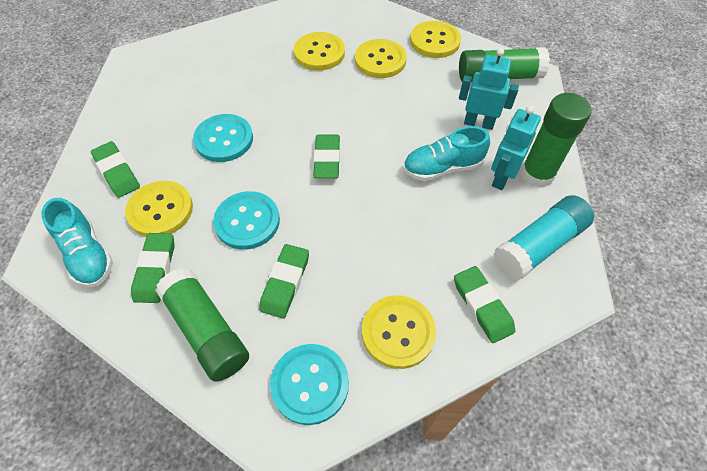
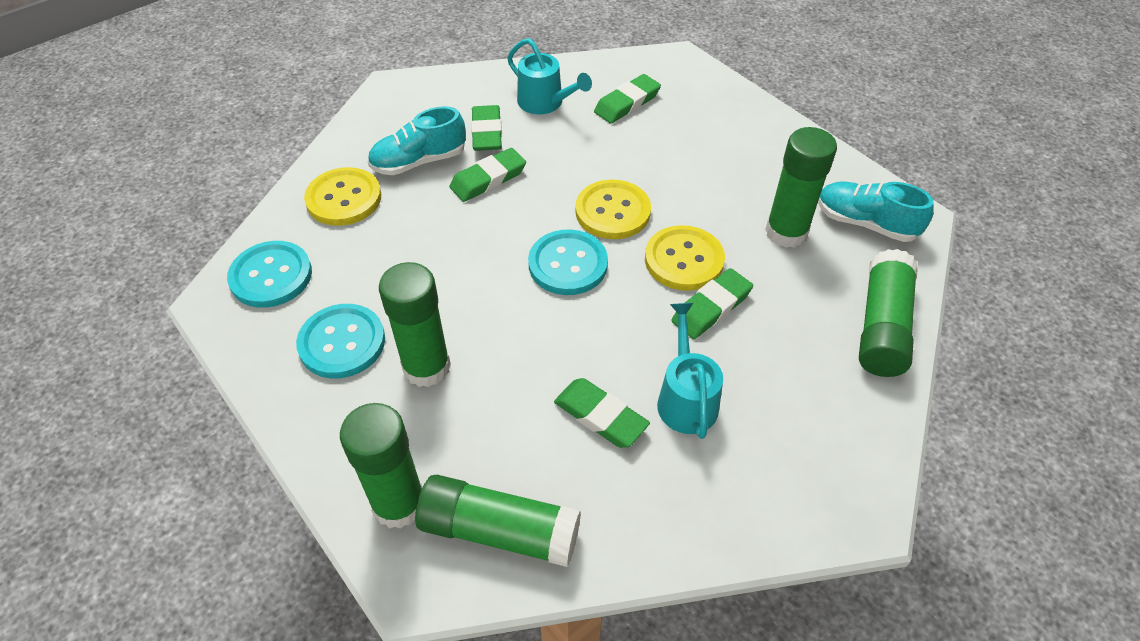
green glue stick: [155,268,249,382] [459,47,550,82] [521,93,592,187] = 3 -> [340,403,422,529] [379,262,451,387] [415,475,581,567] [765,127,837,248] [859,249,918,377] = 5
turquoise glue stick: [493,195,594,280] = 1 -> none = 0
turquoise robot: [459,48,519,130] [491,106,541,190] = 2 -> none = 0
turquoise watering can: none = 0 -> [507,38,592,114] [657,303,723,439] = 2
yellow button: [125,181,193,237] [294,32,345,70] [355,39,407,78] [362,295,436,369] [410,21,461,58] = 5 -> [304,167,381,226] [575,179,651,239] [645,225,725,291] = 3

